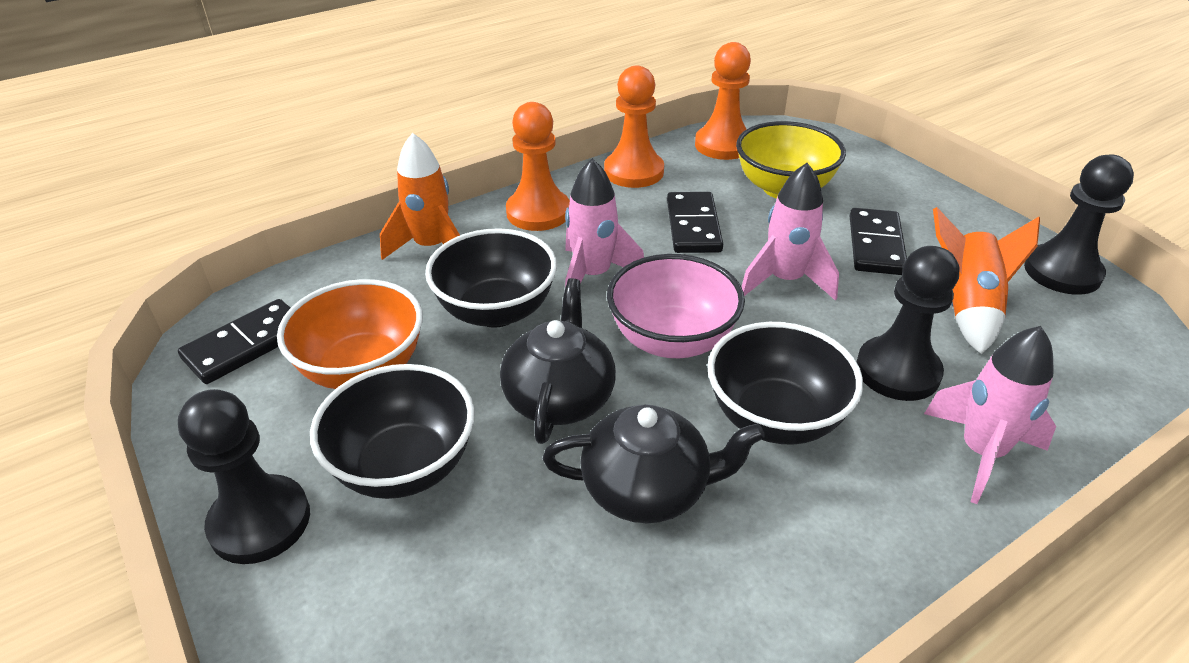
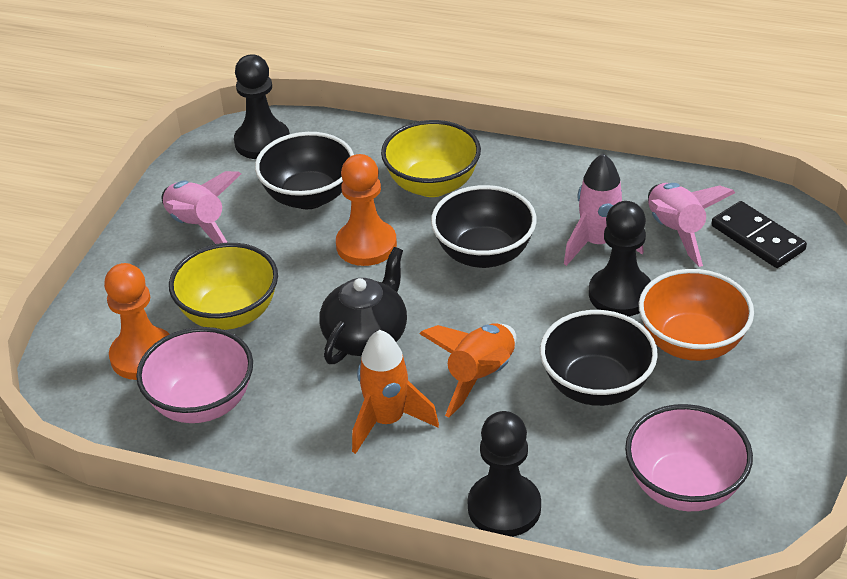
black domino: [178,299,290,384] [667,192,723,253] [849,208,907,275] = 3 -> [712,201,807,268] = 1
black teapot: [500,278,616,444] [543,404,765,524] = 2 -> [319,247,407,364] = 1
orange pawn: [506,102,570,231] [604,65,664,188] [695,42,751,160] = 3 -> [104,263,170,380] [336,154,397,266] = 2
pink bowl: [607,254,745,358] = 1 -> [136,327,253,423] [625,404,753,511] = 2
yellow bowl: [736,121,846,199] = 1 -> [169,243,278,330] [381,120,481,197] = 2

